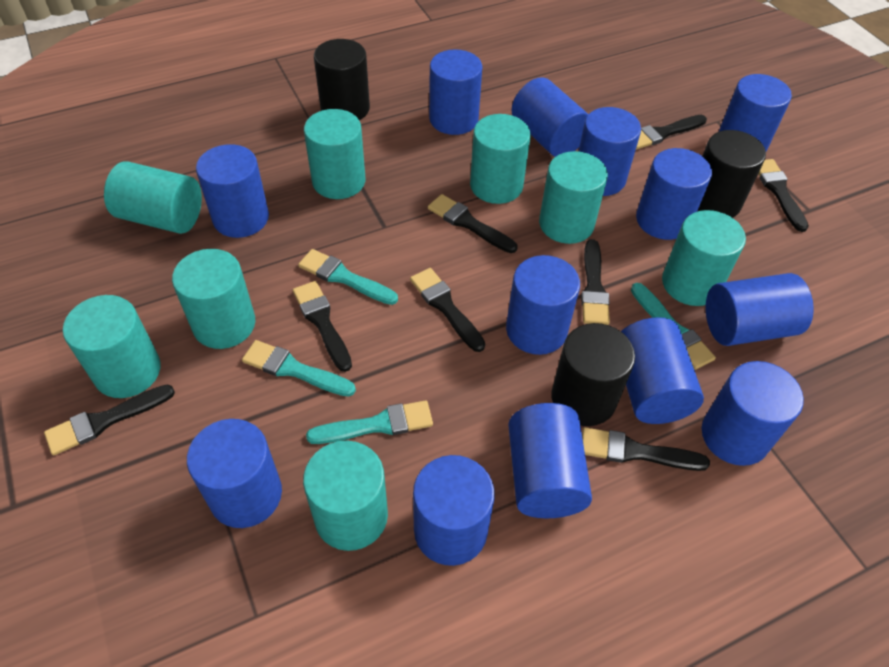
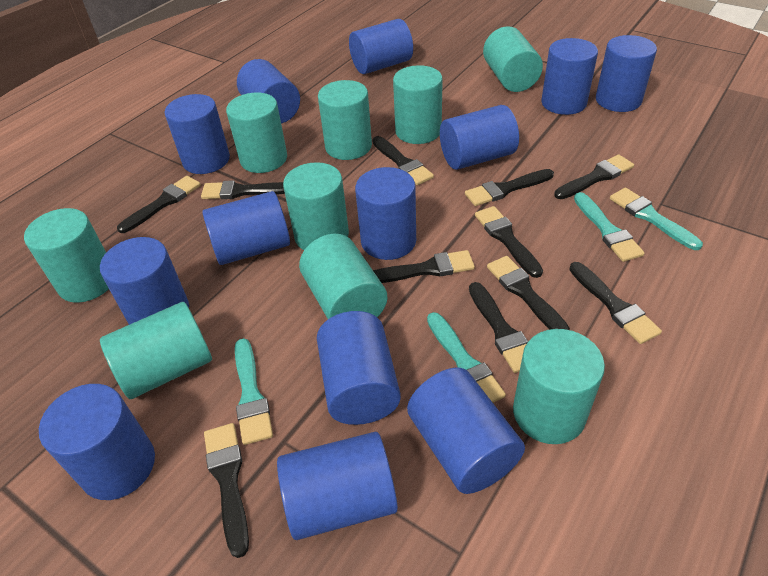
black brush: [44,384,175,456] [293,281,352,372] [410,268,485,352] [428,194,518,253] [581,239,610,325] [582,427,710,471] [636,115,707,150] [758,159,809,232] = 8 -> [117,176,201,233] [201,180,285,199] [204,423,249,558] [372,136,434,185] [373,250,475,283] [465,169,554,206] [469,282,528,373] [475,206,543,278] [487,256,570,330] [554,155,634,199] [569,262,662,344] = 11
black cylinder: [314,39,370,120] [551,323,635,426] [697,130,766,218] = 3 -> none = 0
turquoise cylinder: [63,295,161,398] [104,161,202,234] [172,249,255,349] [303,441,388,551] [304,109,366,199] [470,114,531,204] [539,151,608,244] [662,210,746,306] = 8 -> [24,208,109,303] [100,302,212,399] [226,92,287,173] [283,162,349,250] [299,234,387,319] [318,80,372,160] [393,65,443,144] [483,26,543,92] [513,329,605,444] = 9

